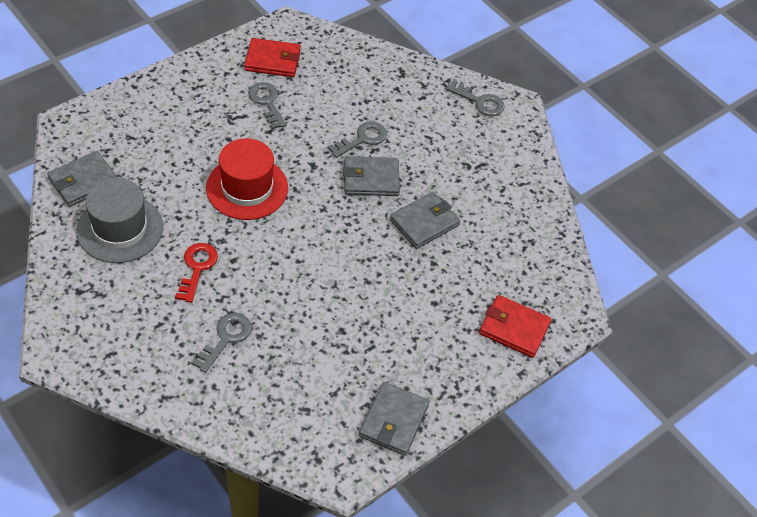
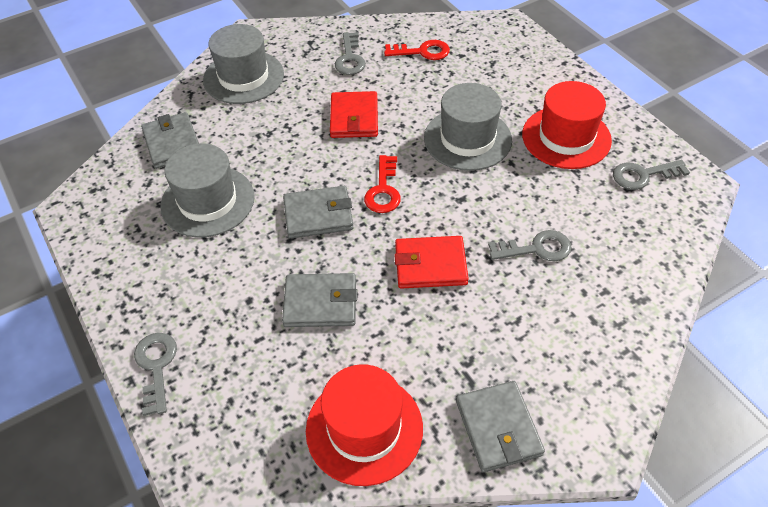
grey hat: [76,178,163,263] = 1 -> [161,143,255,237] [203,24,284,104] [424,83,512,171] = 3
red hat: [206,138,288,220] = 1 -> [306,364,423,486] [522,81,612,169] = 2
red key: [175,243,218,303] = 1 -> [364,155,401,213] [384,40,450,60] = 2

